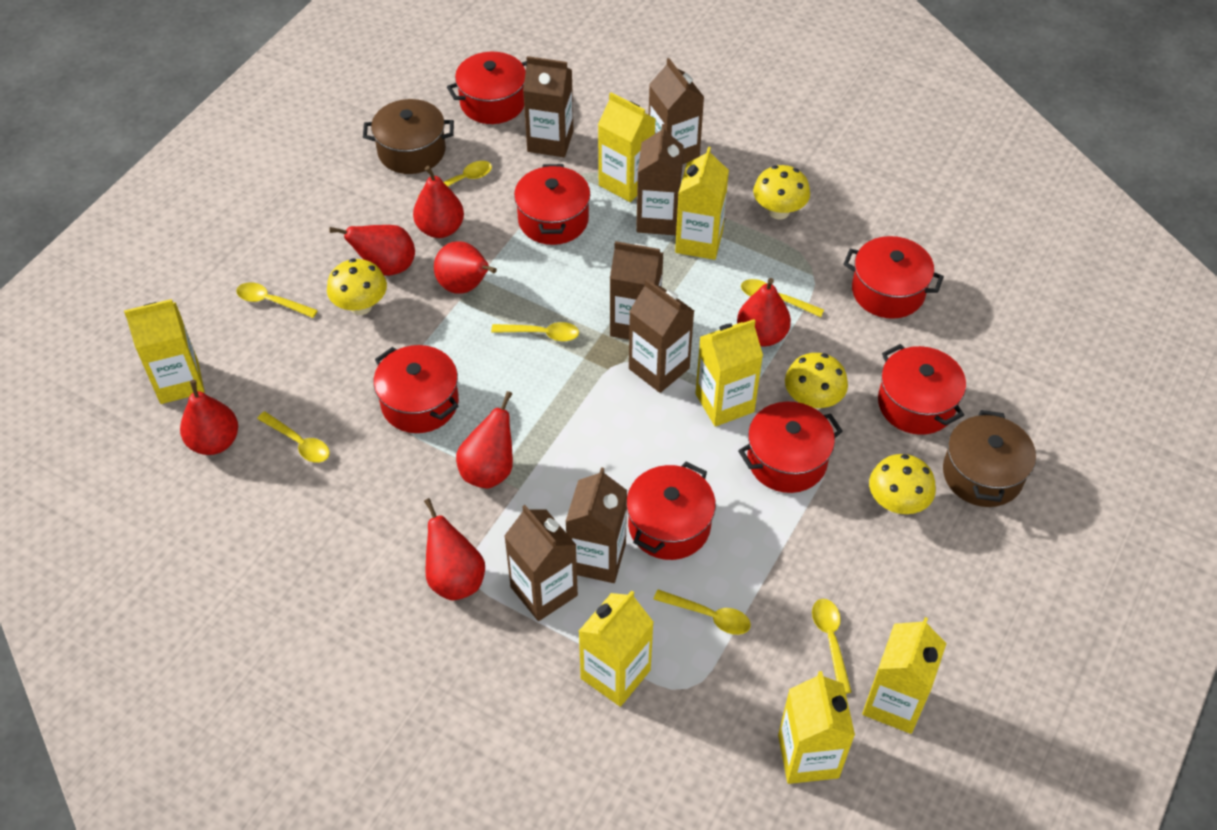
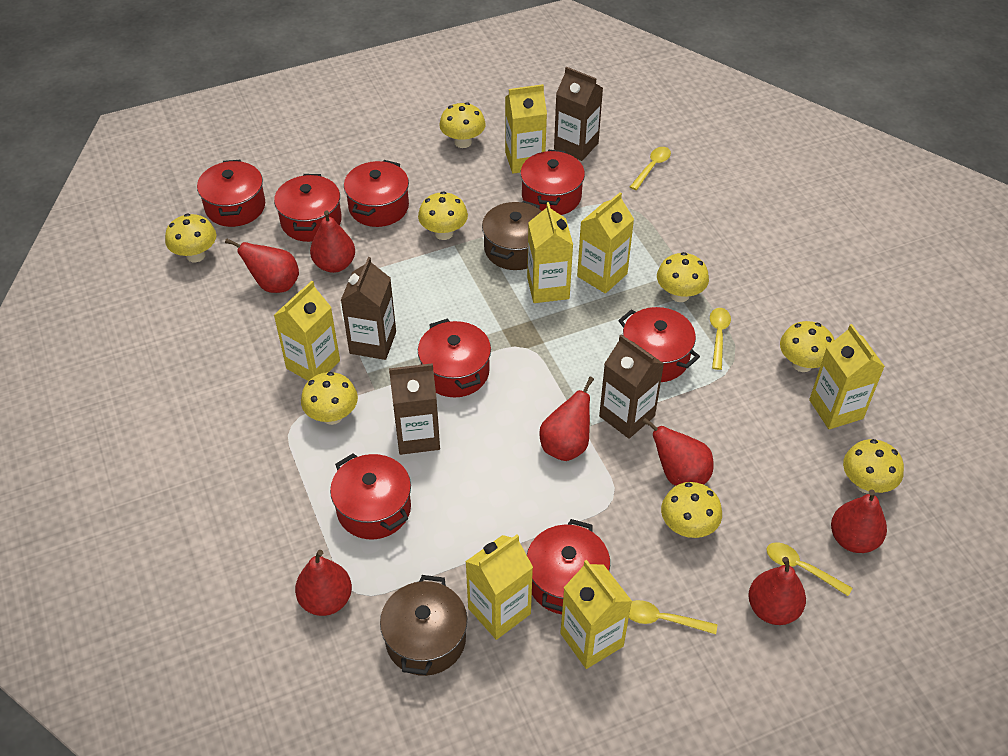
brown carton: [504,505,578,621] [523,56,574,157] [565,467,627,583] [610,241,663,340] [629,279,694,393] [636,124,684,235] [649,58,704,164] = 7 -> [341,257,396,360] [389,363,440,455] [554,67,603,161] [599,334,664,439] = 4
red pot: [373,345,459,433] [447,52,527,124] [514,164,591,245] [627,462,716,560] [738,402,843,493] [844,236,944,319] [878,344,966,435] = 7 -> [197,160,265,227] [274,174,342,242] [330,453,411,539] [344,160,409,227] [418,319,491,397] [520,150,585,215] [527,519,610,614] [618,307,700,382] = 8
yellow mushroom: [327,258,387,315] [753,165,810,220] [785,353,848,410] [869,454,936,514] = 4 -> [165,214,216,262] [301,372,358,425] [418,191,468,240] [439,102,486,148] [657,252,709,302] [661,482,722,538] [780,321,834,372] [843,439,904,494] = 8
yellow spoon: [236,282,318,318] [257,412,330,463] [418,161,492,197] [491,322,579,341] [654,589,751,635] [741,279,824,317] [812,599,852,694] = 7 -> [629,600,717,634] [630,147,671,190] [710,308,731,370] [766,542,852,596] = 4

